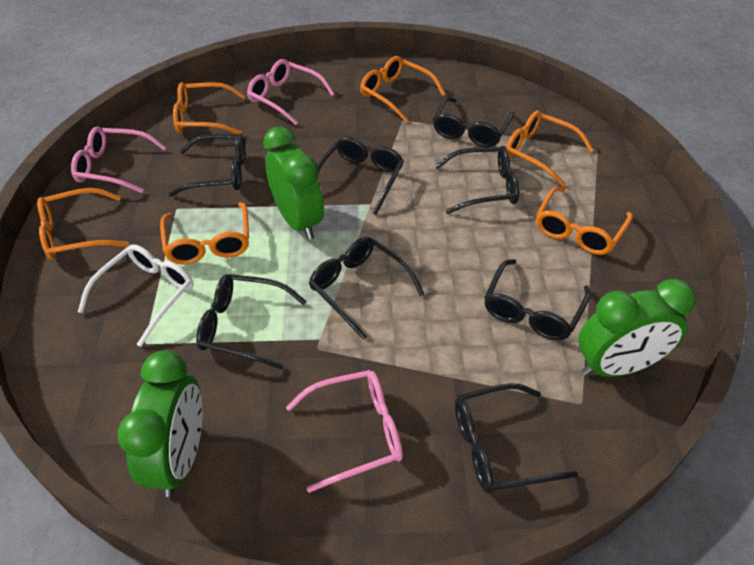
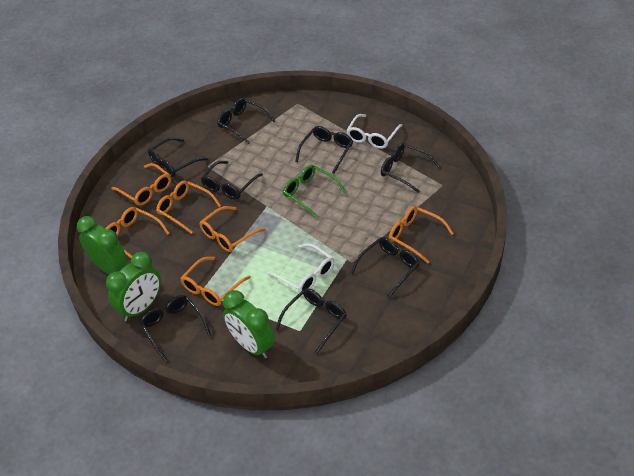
green glasses: none = 0 -> [283,165,347,218] = 1
pink glasses: [71,127,166,193] [247,59,335,125] [286,370,403,493] = 3 -> none = 0
white glasses: [78,244,194,347] = 1 -> [267,243,334,293] [346,114,403,149] = 2

